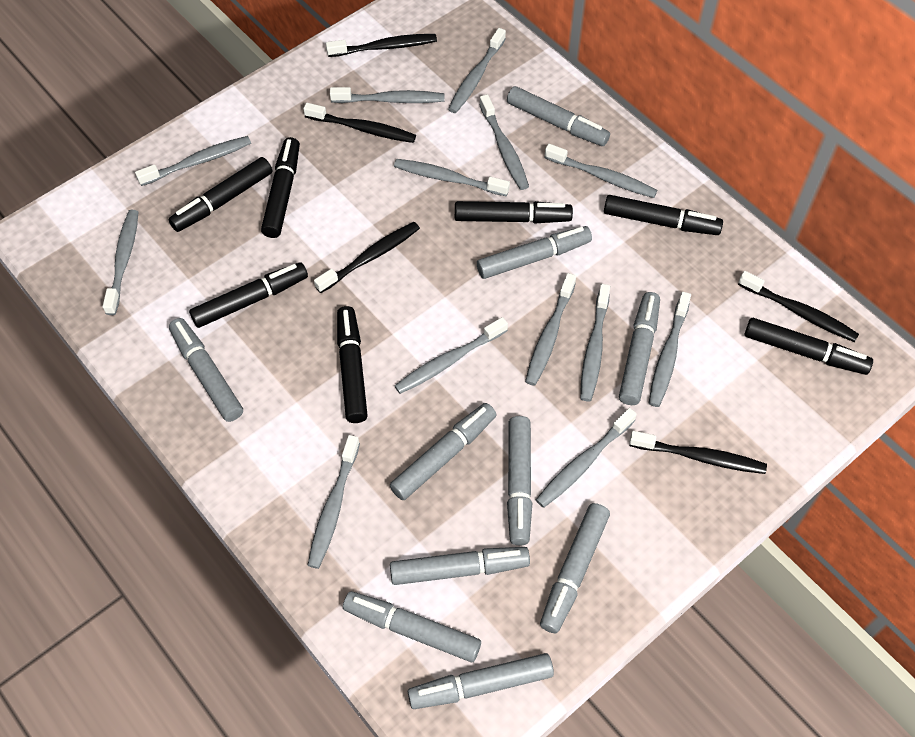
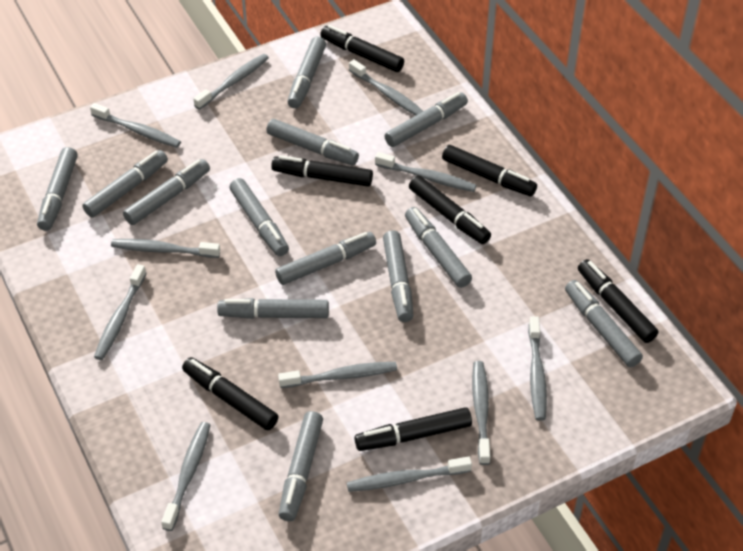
black toothbrush: [303,103,416,143] [314,222,420,293] [326,34,437,57] [629,431,767,474] [738,271,859,342] = 5 -> none = 0
grey marker: [169,318,243,422] [343,591,481,662] [390,403,496,500] [390,547,530,585] [408,653,554,709] [477,226,592,279] [507,86,610,146] [507,416,532,545] [540,503,610,633] [619,292,660,405] = 10 -> [37,147,78,231] [82,150,168,218] [123,159,210,225] [217,298,329,319] [230,178,289,256] [266,119,359,165] [275,232,376,285] [279,411,323,521] [287,37,326,108] [383,230,413,322] [385,92,468,147] [405,207,472,288] [565,280,643,367] = 13
grey toothbrush: [103,210,138,315] [135,136,251,186] [308,435,360,569] [330,87,445,103] [394,159,510,196] [394,317,508,394] [448,28,506,113] [479,94,529,190] [525,273,576,386] [536,408,637,508] [544,144,658,198] [580,284,610,401] [649,292,691,407] = 13 -> [90,103,181,148] [94,264,147,360] [111,239,220,258] [161,422,210,531] [193,54,269,110] [278,362,397,388] [347,457,472,492] [349,59,423,115] [375,152,477,192] [472,361,491,465] [528,316,547,421] = 11

